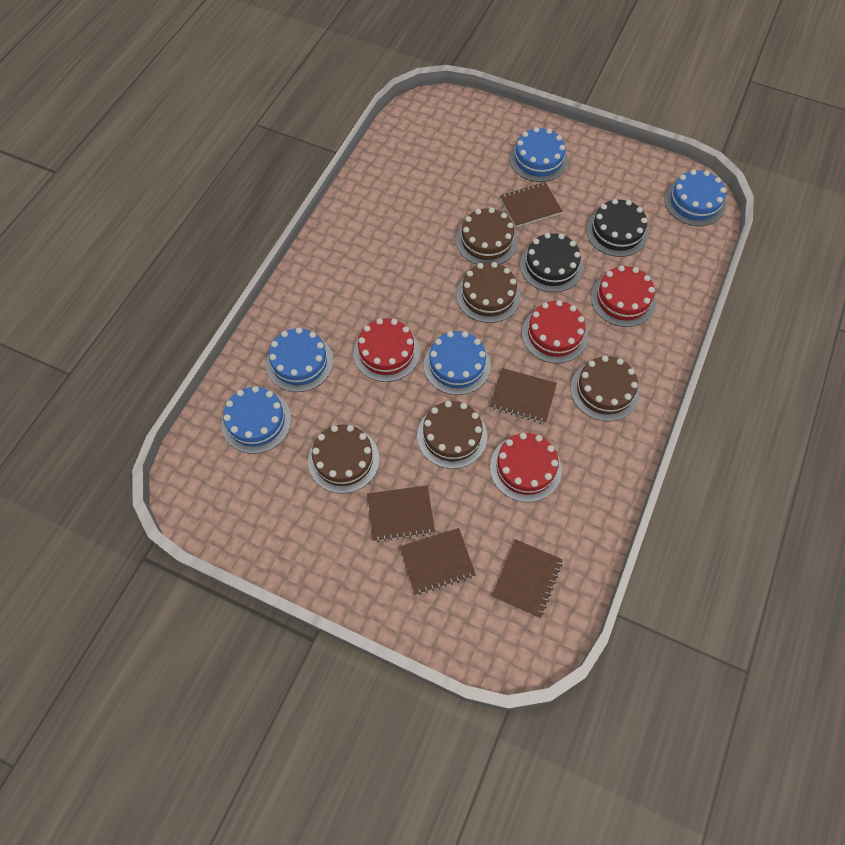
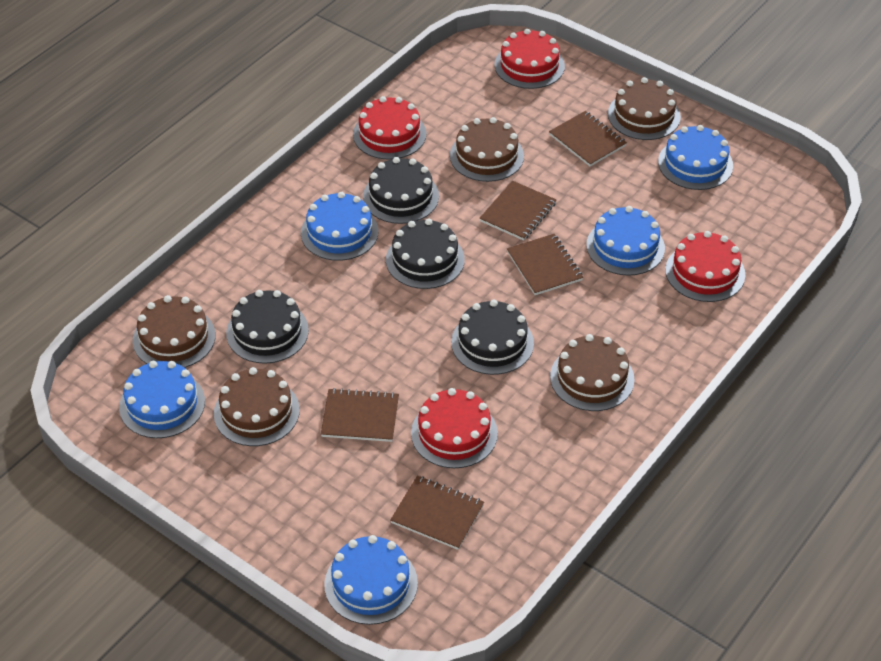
black cake: [520,233,583,292] [586,199,648,257] = 2 -> [226,290,309,364] [363,157,439,224] [386,219,465,289] [451,300,534,375] = 4

